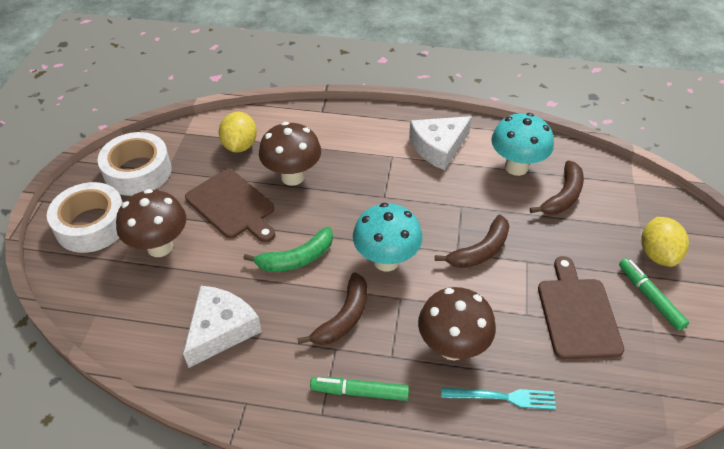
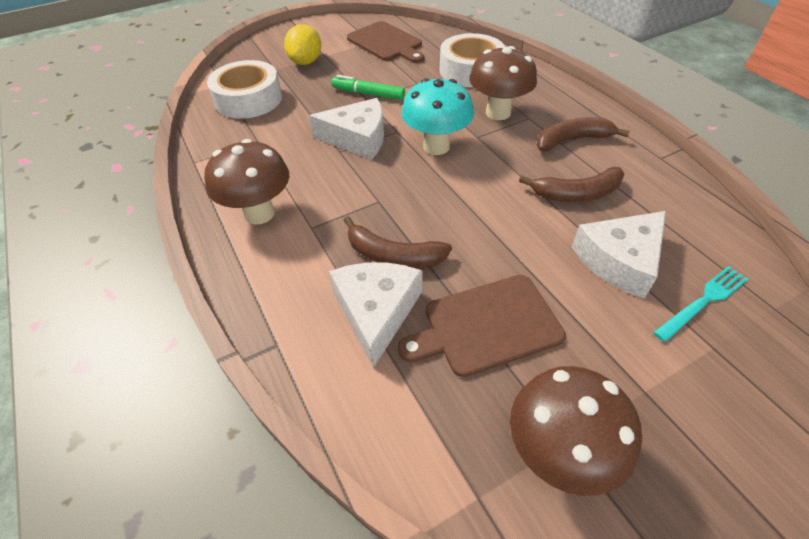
green banana: [243,227,333,272] = 1 -> none = 0
green marker: [310,377,409,401] [619,258,689,331] = 2 -> [331,75,405,100] = 1
turquoise mushroom: [353,203,423,271] [491,113,554,176] = 2 -> [401,78,474,155] = 1
white cheese: [183,286,262,368] [409,116,472,170] = 2 -> [309,98,384,160] [329,262,423,368] [572,211,666,299] = 3
yellow lemon: [219,112,257,153] [642,217,689,267] = 2 -> [284,24,321,65] = 1

